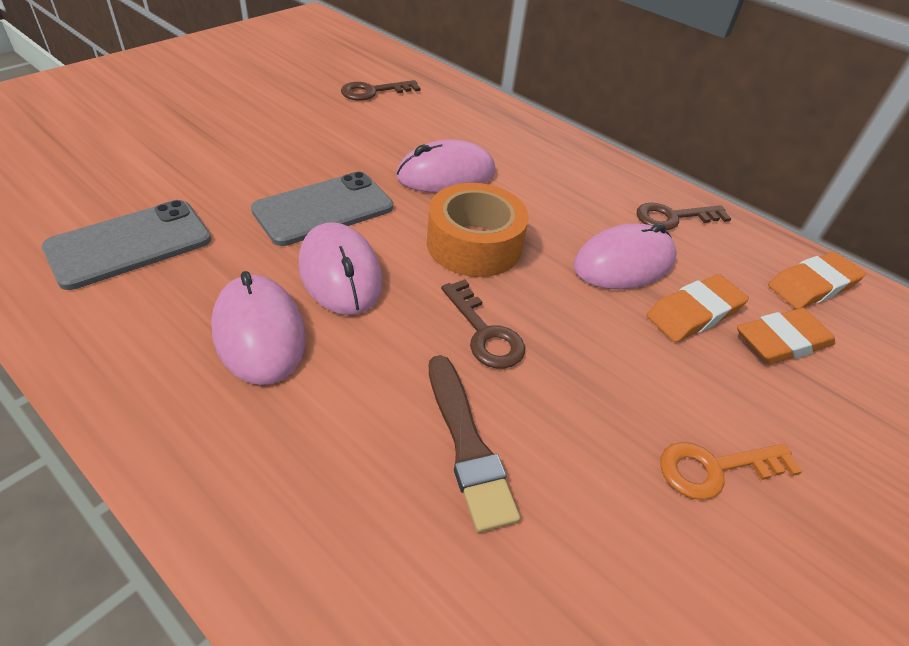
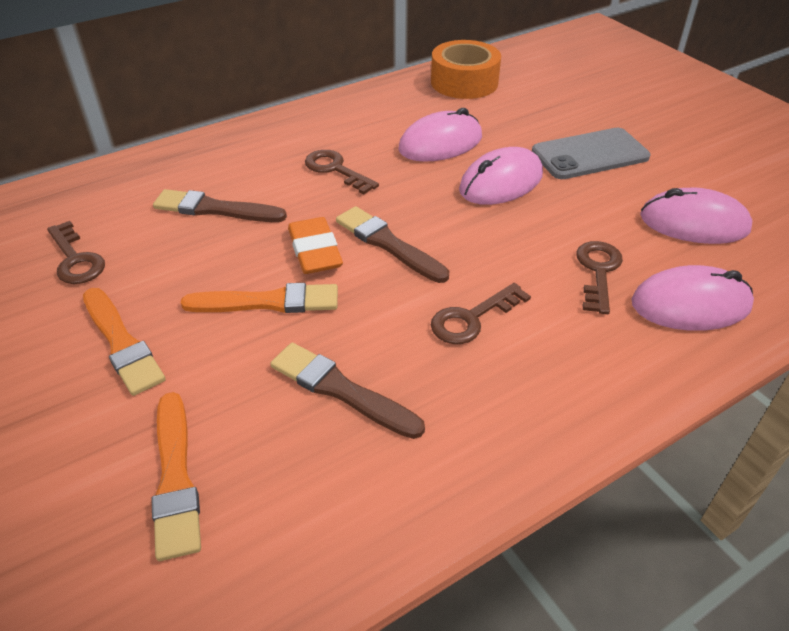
brown brush: [429,355,520,533] = 1 -> [153,189,287,222] [270,343,425,439] [336,206,449,283] = 3
brown key: [341,80,421,101] [441,279,525,369] [637,203,731,230] = 3 -> [47,221,105,284] [305,150,379,195] [431,283,531,344] [576,241,623,314] = 4
grey phone: [42,200,211,290] [251,172,393,246] = 2 -> [532,128,650,179] = 1
orange brush: none = 0 -> [83,288,166,396] [152,392,201,561] [181,283,338,313] = 3
orange eraser: [647,274,749,342] [737,308,835,365] [768,252,866,309] = 3 -> [288,217,343,274] = 1
orange key: [660,442,802,500] = 1 -> none = 0

